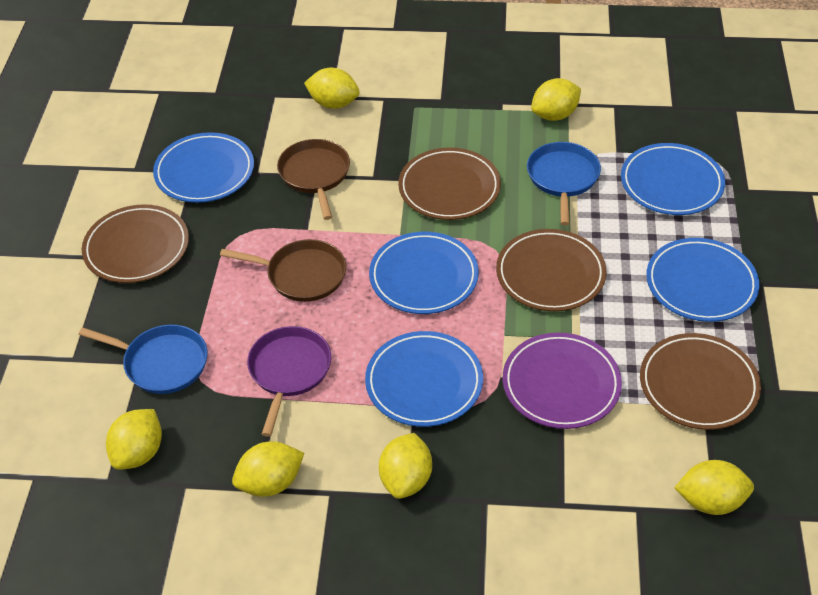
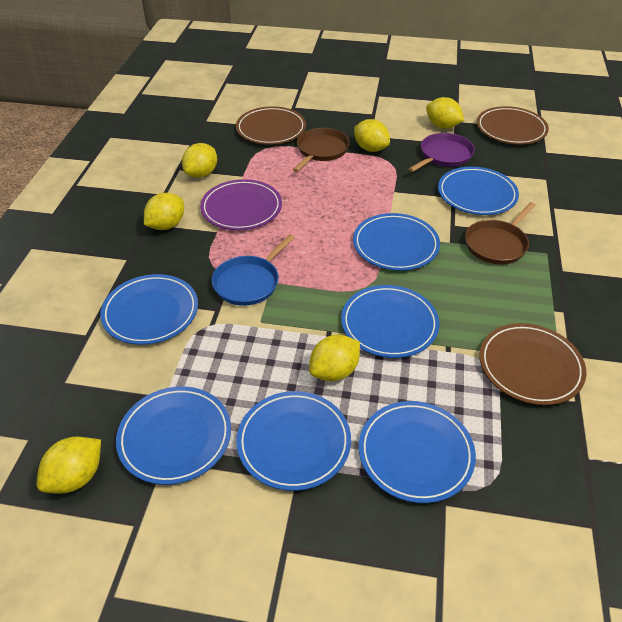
blue pan: [78,324,208,394] [527,142,601,225] = 2 -> [212,234,295,306] = 1
blue plate: [153,132,254,203] [365,331,483,427] [369,232,479,314] [621,143,725,215] [646,238,759,322] = 5 -> [100,274,198,345] [116,386,231,485] [236,391,351,491] [341,285,439,358] [353,213,440,271] [359,401,476,503] [438,167,519,215] = 7
brown plate: [82,204,189,283] [398,148,501,220] [496,229,606,311] [640,333,761,430] = 4 -> [236,106,306,145] [477,106,549,144] [479,323,586,405] = 3

